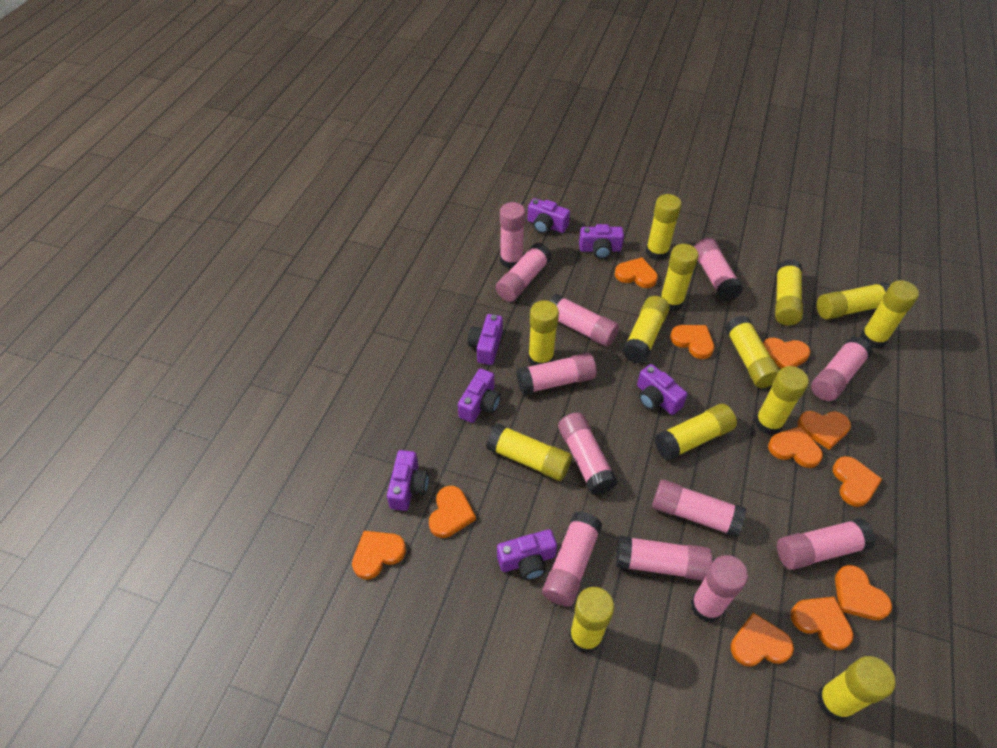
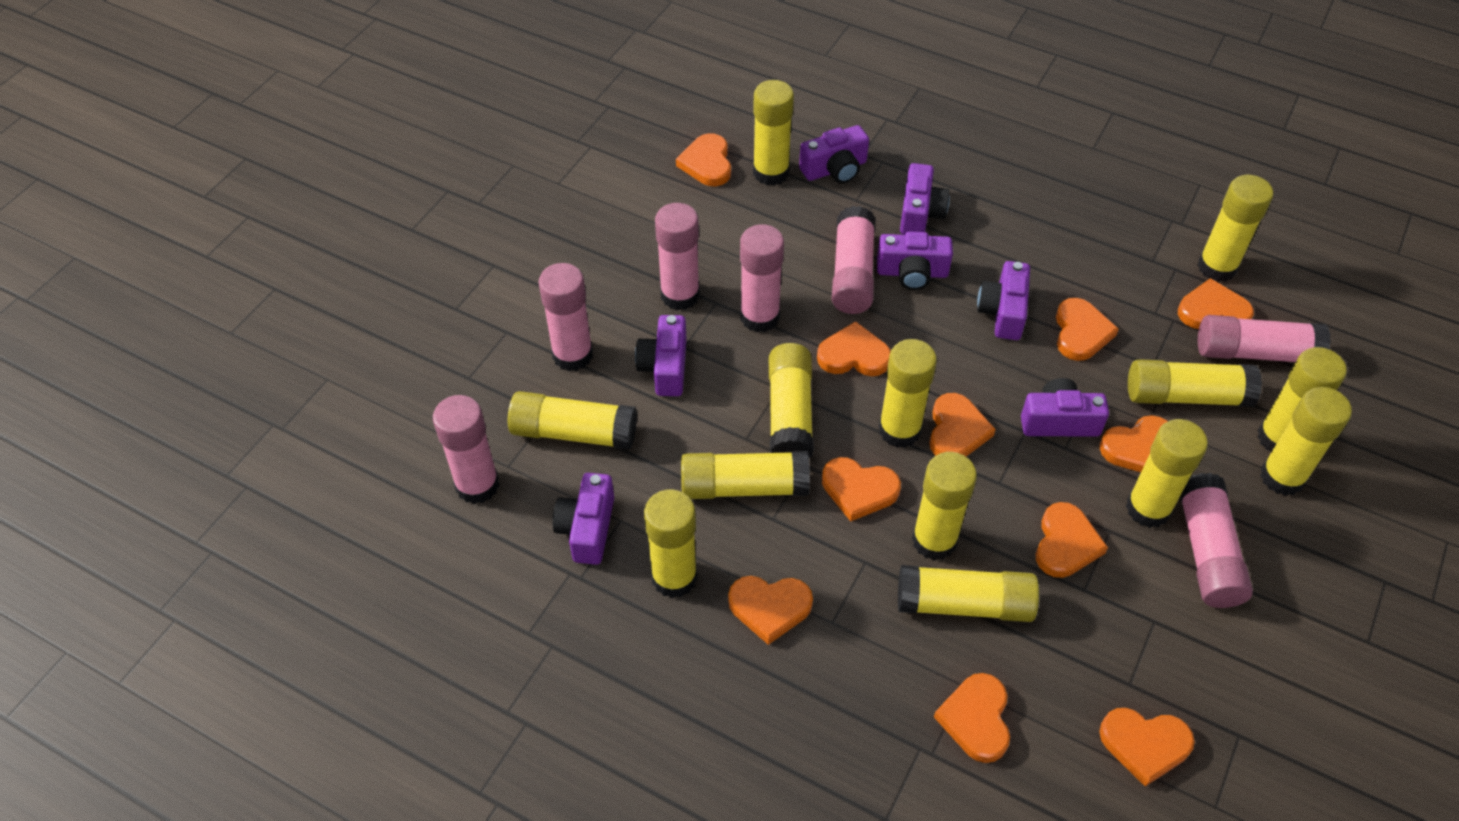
pink glue stick: [496,243,552,302] [500,202,525,269] [517,353,597,395] [542,511,602,607] [550,294,619,347] [558,412,618,495] [616,536,713,581] [652,480,747,538] [691,555,748,622] [694,238,743,302] [777,518,876,570] [811,336,873,401] = 12 -> [433,395,499,504] [538,263,593,371] [655,203,700,310] [740,224,784,332] [832,206,875,314] [1180,473,1253,608] [1198,315,1331,362] = 7

